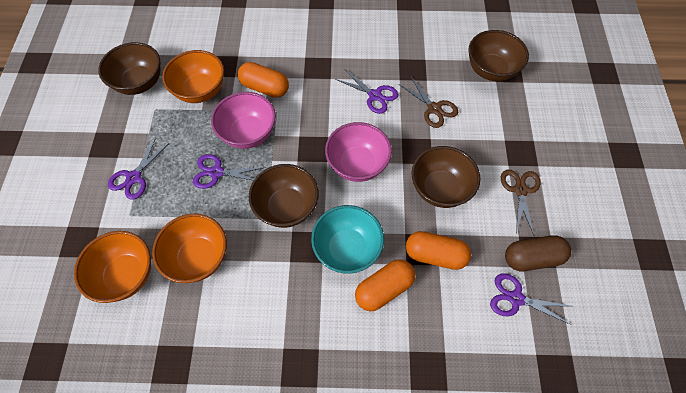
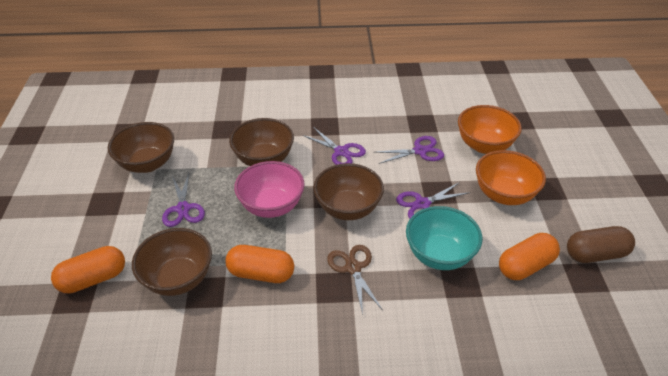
brown scissors: [399,77,458,128] [501,170,541,235] = 2 -> [327,245,382,315] = 1
orange bowl: [74,231,151,303] [152,213,227,283] [162,50,224,103] = 3 -> [458,105,522,154] [476,150,546,205] = 2
pink bowl: [211,92,276,149] [325,122,392,182] = 2 -> [234,161,305,218] = 1

